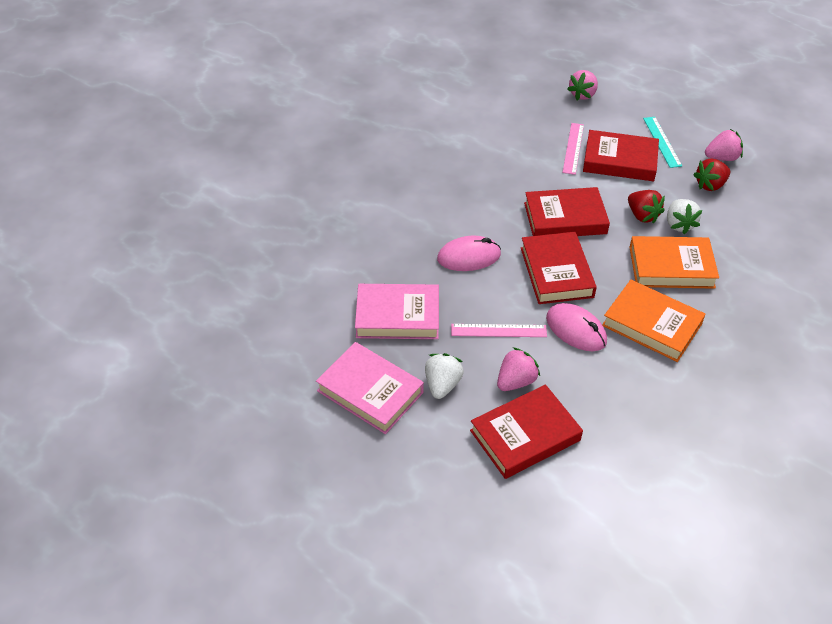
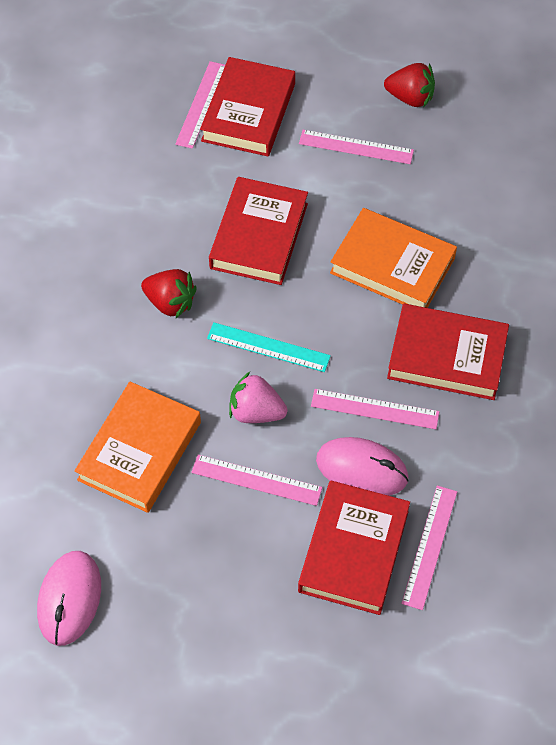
pink book: [316,342,424,434] [355,284,439,339] = 2 -> none = 0
pink ruler: [451,324,547,337] [562,123,584,175] = 2 -> [175,61,225,149] [191,455,322,506] [299,130,414,164] [311,389,439,429] [401,485,457,610] = 5
pink strawberry: [497,347,540,391] [567,70,598,101] [705,129,743,161] = 3 -> [229,372,288,423] = 1
white strawberry: [425,353,464,399] [667,199,702,234] = 2 -> none = 0

